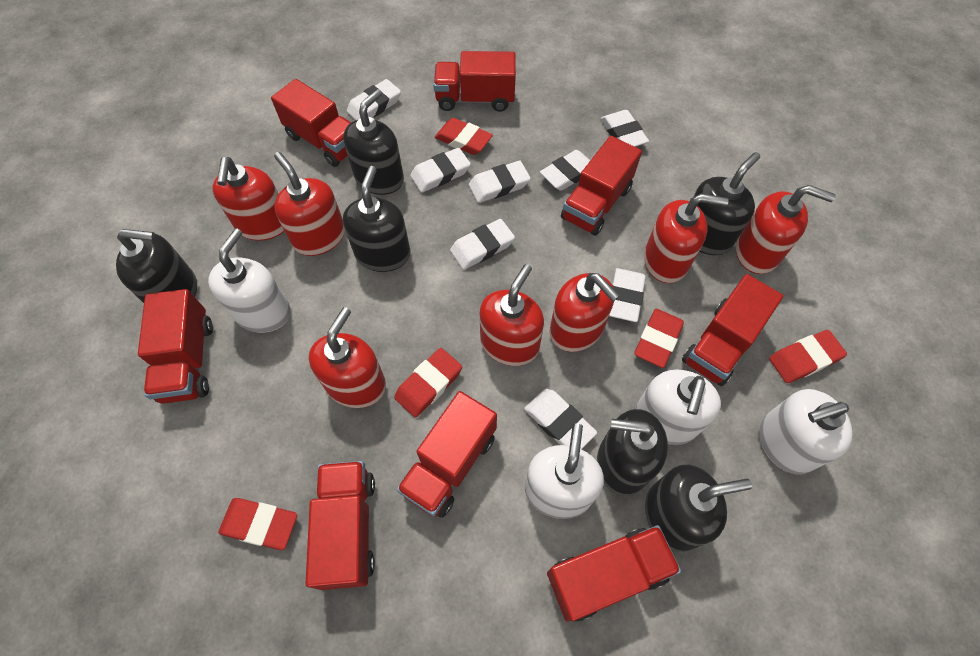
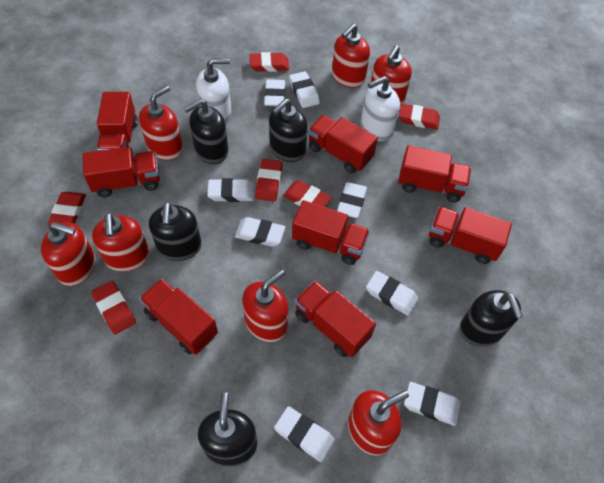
black soap dispenser: [116,229,197,303] [343,89,404,195] [343,166,411,272] [597,409,668,496] [645,465,752,552] [693,152,760,255] = 6 -> [149,202,202,261] [184,99,228,164] [198,392,257,467] [269,98,308,162] [459,290,523,346] = 5
red eraser: [218,498,297,550] [394,348,462,418] [435,118,493,155] [634,309,684,368] [769,330,847,383] = 5 -> [48,192,86,226] [91,281,136,335] [250,52,289,72] [255,159,282,202] [283,180,332,207] [399,104,440,130] = 6
white soap dispenser: [208,229,290,333] [525,423,604,519] [635,369,721,445] [759,389,852,475] = 4 -> [196,58,231,123] [361,76,400,141] = 2

